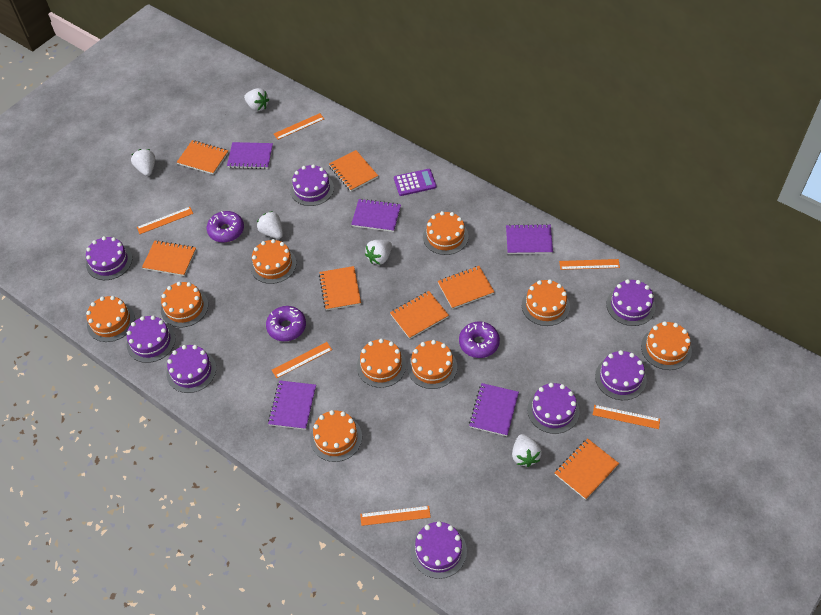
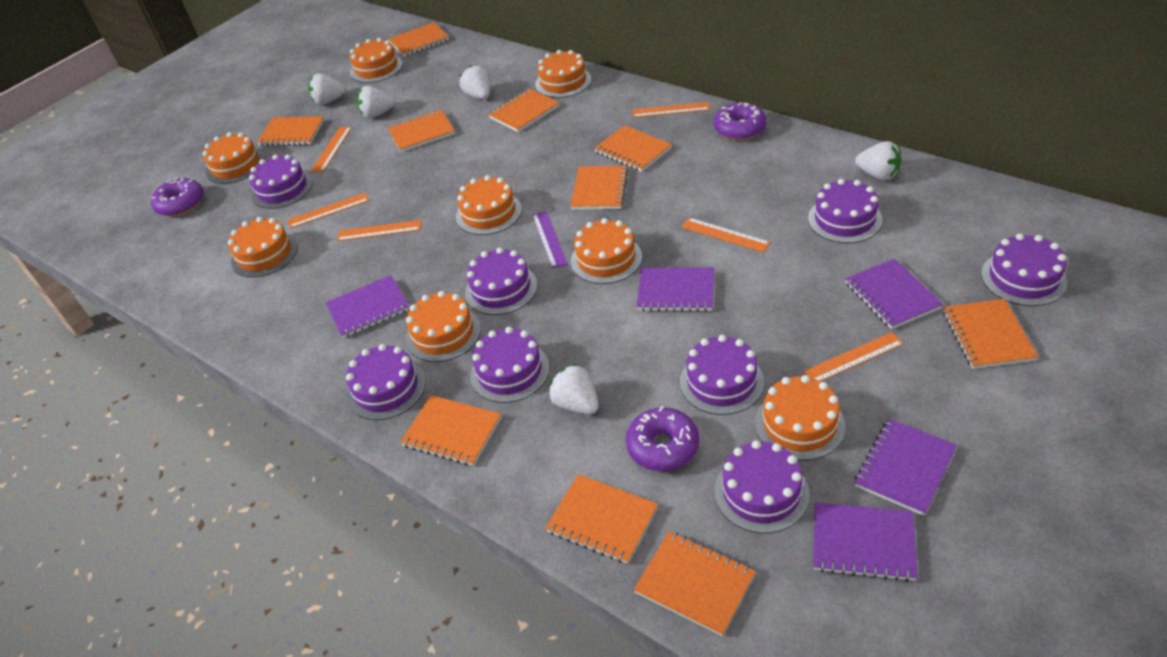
orange cake: [86,296,135,342] [161,282,208,327] [250,239,296,284] [310,410,362,462] [357,339,406,388] [407,340,457,389] [423,211,468,255] [522,280,570,326] [641,321,692,370] = 9 -> [203,132,265,184] [228,217,298,278] [350,38,403,83] [406,291,481,362] [456,175,522,235] [535,50,592,98] [571,218,642,284] [755,375,846,461] = 8
orange notebook: [142,240,196,276] [177,140,228,175] [319,266,361,310] [329,150,378,191] [390,291,449,339] [438,266,494,309] [555,438,619,500] = 7 -> [257,116,324,146] [388,110,455,152] [389,22,449,57] [400,395,502,466] [488,89,560,132] [545,474,658,564] [570,165,628,210] [594,125,672,172] [634,531,756,636] [943,299,1038,369] = 10
purple calculator: [394,169,436,196] = 1 -> none = 0
purple ruler: none = 0 -> [532,211,568,269] = 1

